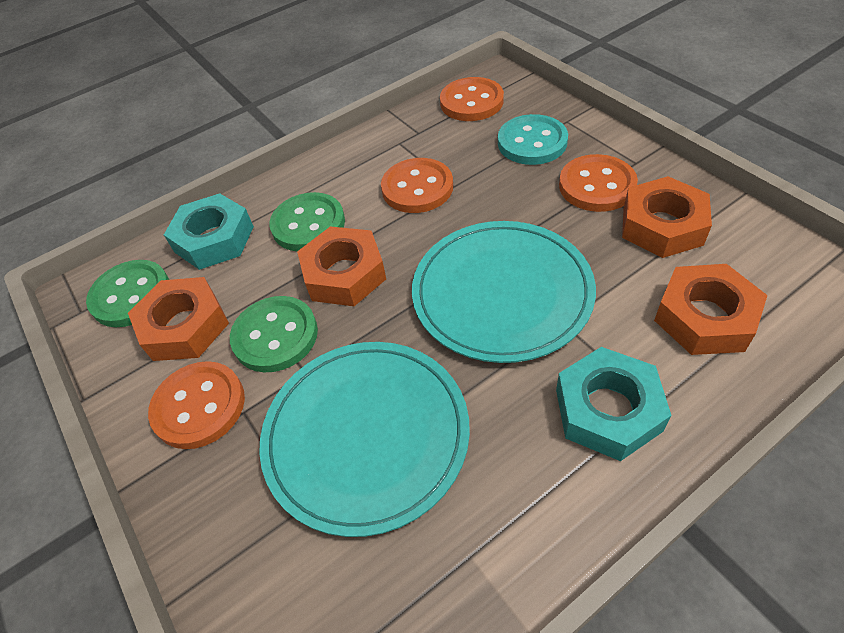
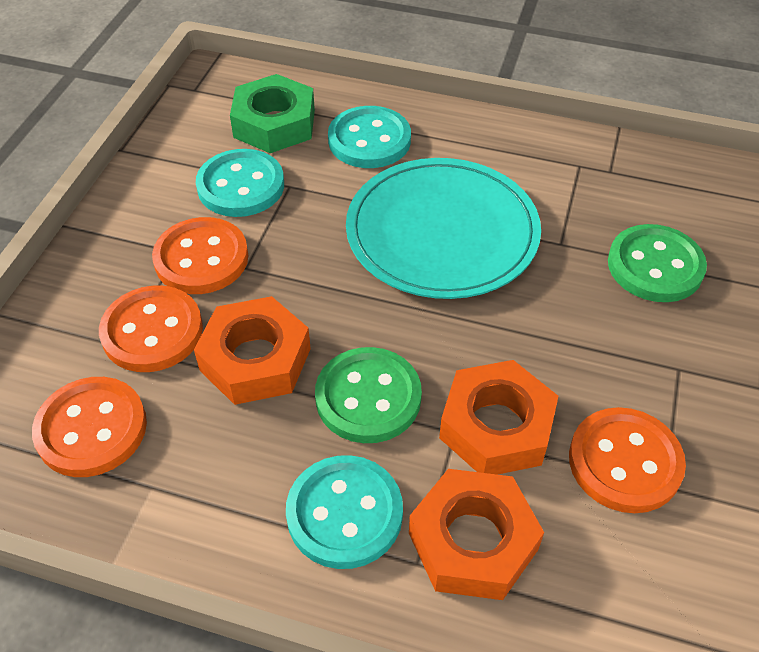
green button: [86,260,169,327] [230,296,318,372] [269,192,345,251] = 3 -> [315,347,422,443] [608,224,707,302] = 2
green nut: none = 0 -> [230,74,315,153] = 1
orange nut: [128,277,229,361] [297,226,386,306] [622,176,712,258] [654,264,768,355] = 4 -> [194,296,311,405] [409,469,544,600] [439,360,559,475] = 3
turquoise button: [498,114,568,165] = 1 -> [196,149,284,217] [286,455,403,569] [328,106,411,168] = 3
turquoise nut: [164,193,254,270] [556,347,671,461] = 2 -> none = 0
turquoise plate: [259,342,470,537] [412,221,596,363] = 2 -> [346,158,541,299] = 1

